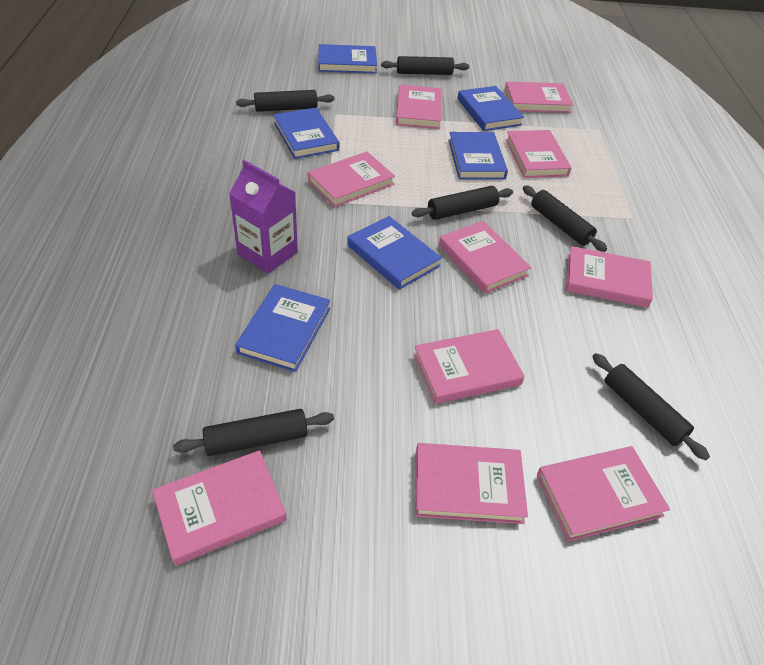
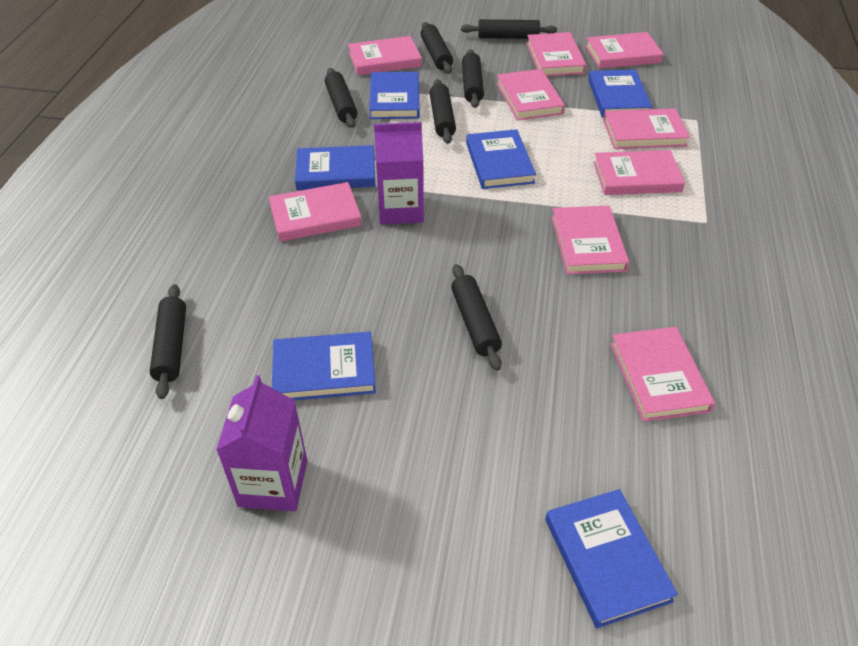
black rolling pin: [173,409,334,456] [236,90,334,112] [381,56,469,75] [412,186,513,220] [523,185,607,252] [592,353,710,460] = 6 -> [150,284,186,399] [325,68,357,128] [421,22,453,74] [429,79,456,144] [451,264,502,371] [461,19,557,39] [462,49,484,108] = 7
pink book: [152,450,287,565] [308,152,395,207] [396,84,442,129] [413,329,525,404] [415,443,528,524] [439,221,532,294] [504,82,573,113] [505,130,571,178] [537,446,670,542] [566,246,653,308] = 10 -> [269,182,362,242] [348,36,422,75] [496,69,565,121] [527,32,587,76] [552,206,629,275] [585,32,664,69] [593,150,685,195] [603,108,690,149] [610,327,715,422] = 9
purple carton: [229,160,298,274] = 1 -> [216,375,307,511] [374,122,424,225] = 2

